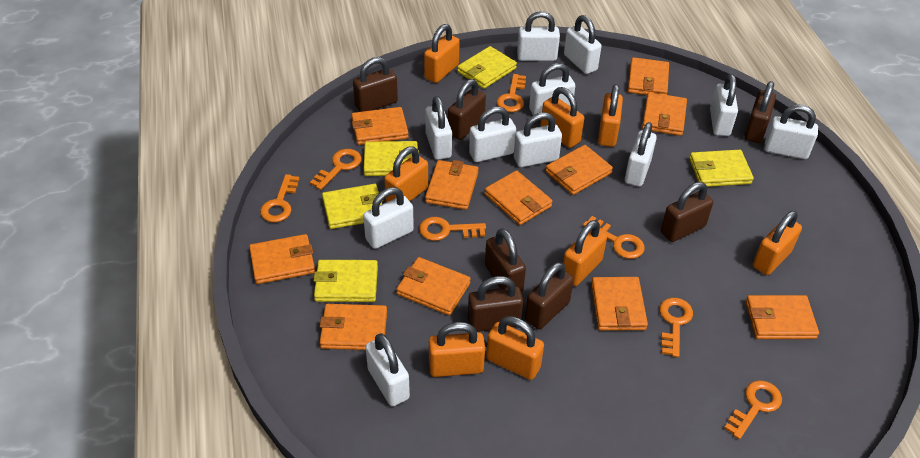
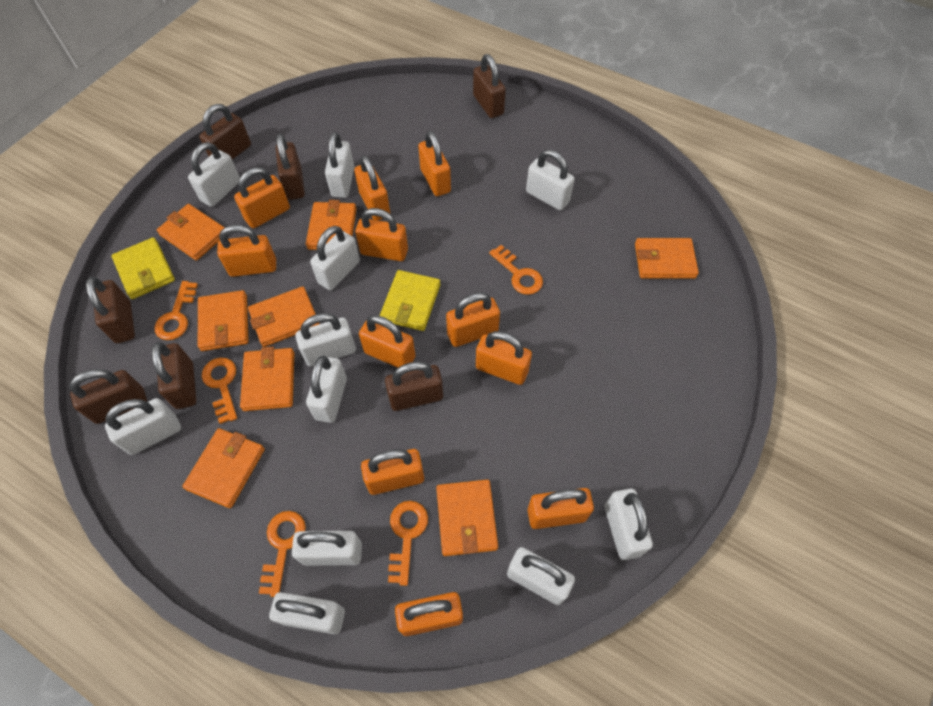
orange key: [260,174,300,222] [310,149,362,190] [419,217,486,241] [497,74,526,112] [583,216,645,259] [659,298,693,357] [724,380,782,439] = 7 -> [154,281,198,340] [202,358,237,424] [259,511,306,597] [388,501,428,586] [489,245,543,295] = 5
orange padlock: [384,146,428,202] [424,24,460,83] [429,322,485,377] [486,316,544,380] [541,87,584,148] [563,220,607,286] [598,84,623,147] [753,211,802,275] = 8 -> [217,225,276,277] [234,167,290,228] [354,155,390,220] [355,208,408,261] [359,315,416,368] [361,449,424,495] [395,592,463,636] [418,131,451,196] [446,292,500,347] [476,331,532,385] [528,488,594,529] = 11
orange wallet: [249,234,315,284] [320,304,387,350] [352,107,409,145] [396,257,471,316] [425,160,479,210] [484,170,553,225] [545,145,613,195] [591,277,648,331] [628,57,669,95] [642,92,687,136] [746,295,819,339] = 11 -> [157,204,225,261] [182,428,265,508] [198,290,249,351] [240,347,295,411] [248,287,320,347] [306,200,357,250] [436,480,498,556] [635,238,699,279] = 8
yellow wallet: [313,260,378,302] [322,184,383,229] [364,141,419,176] [457,46,517,89] [689,150,754,187] = 5 -> [111,237,175,299] [380,270,441,331] = 2

